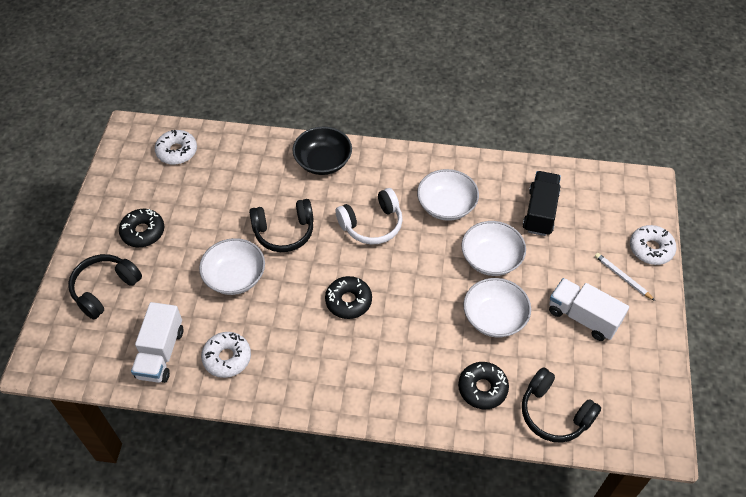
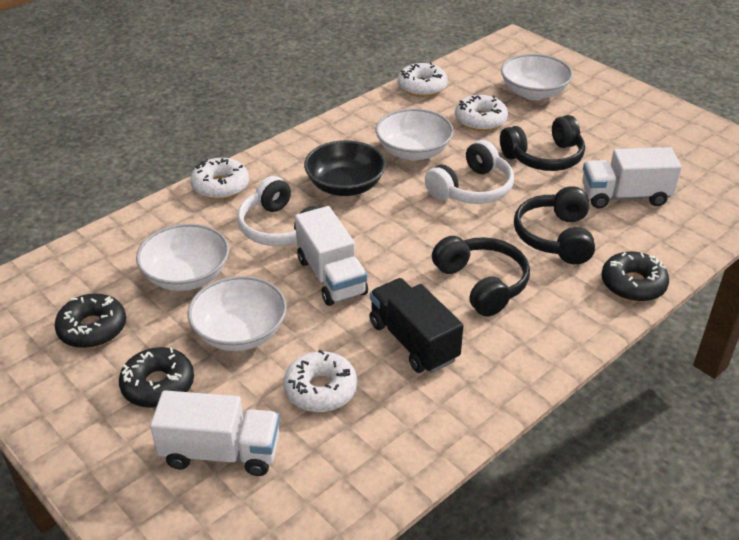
white donut: [155,130,197,165] [201,332,251,378] [630,225,676,265] = 3 -> [190,158,249,199] [283,350,357,412] [398,62,448,97] [455,95,508,131] = 4
white headphones: [336,188,403,244] = 1 -> [237,176,320,246] [425,140,514,204] = 2
white pencil: [595,253,655,301] = 1 -> none = 0
white truck: [131,302,183,383] [549,278,629,341] = 2 -> [150,390,280,476] [295,206,368,306] [582,147,682,209] = 3

